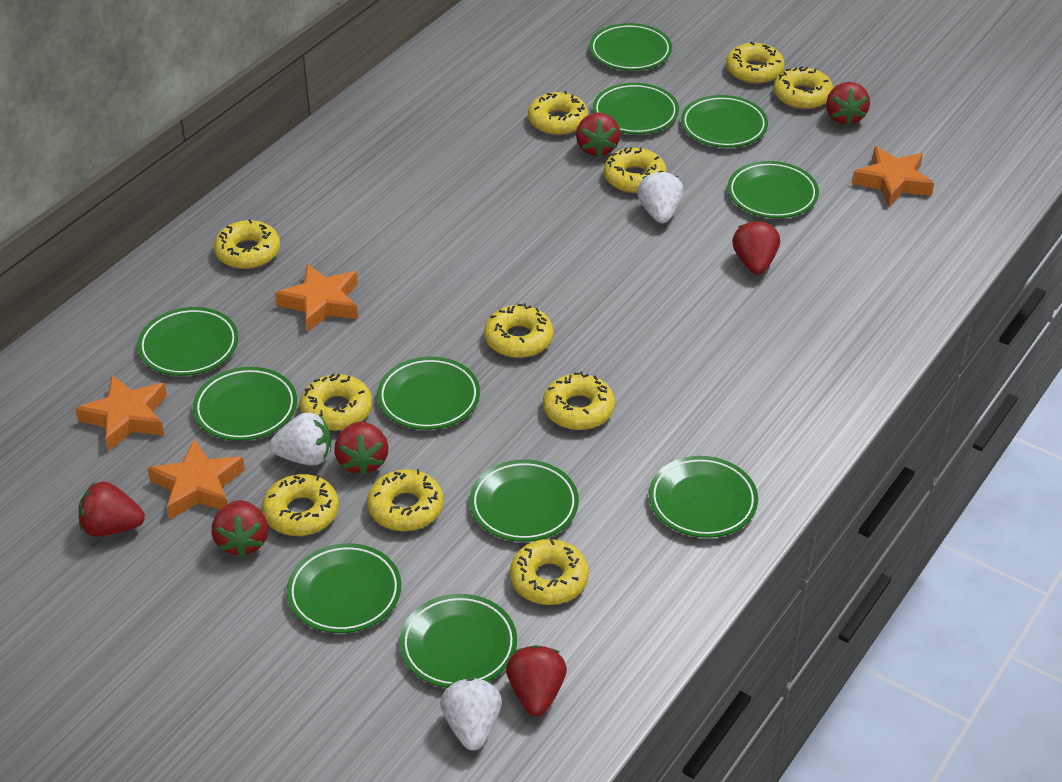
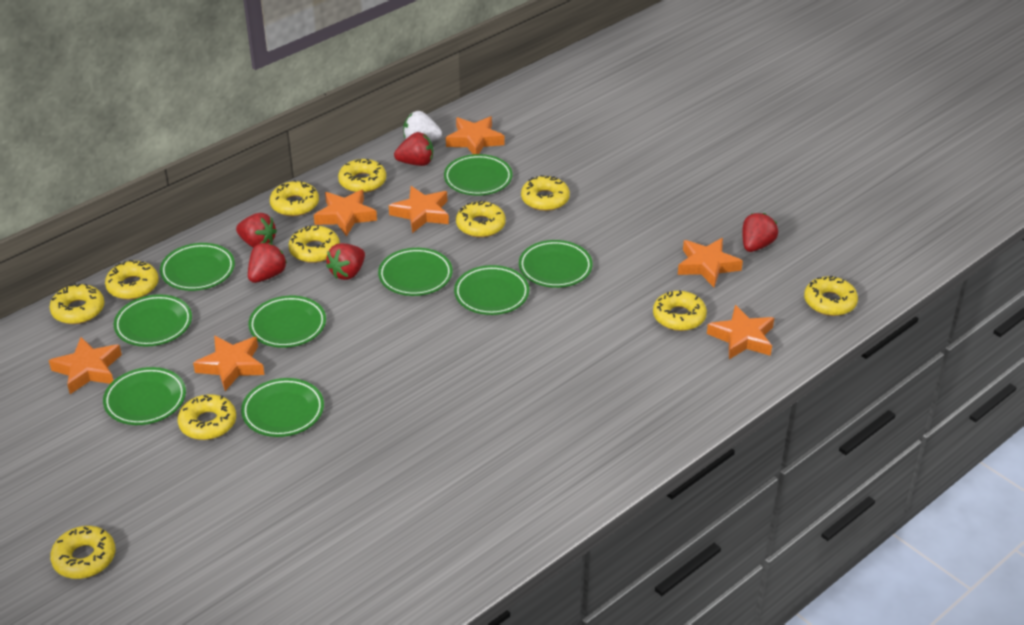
green plate: [137,307,238,376] [193,367,297,441] [287,543,401,633] [377,357,480,430] [400,594,517,688] [470,460,579,542] [589,23,672,71] [593,83,679,134] [649,456,758,538] [681,95,768,148] [728,161,819,218] = 11 -> [103,367,186,425] [114,294,192,347] [160,243,235,291] [241,378,324,437] [248,296,326,348] [378,248,453,296] [444,154,513,196] [454,265,529,315] [519,240,593,288] = 9
orange star: [75,375,167,451] [147,439,245,520] [275,264,358,333] [852,146,934,207] = 4 -> [49,337,122,394] [193,336,264,391] [314,190,377,237] [389,186,449,233] [446,116,505,154] [678,238,743,287] [707,305,774,359] = 7
red strawberry: [78,481,145,537] [212,500,268,557] [334,422,389,476] [506,645,567,716] [576,113,621,157] [732,220,780,275] [826,82,870,125] = 7 -> [236,213,277,248] [248,243,287,283] [326,243,365,280] [394,132,433,166] [742,213,778,252] = 5
white strawberry: [269,412,331,466] [440,678,502,751] [637,171,684,223] = 3 -> [403,111,442,141] = 1

